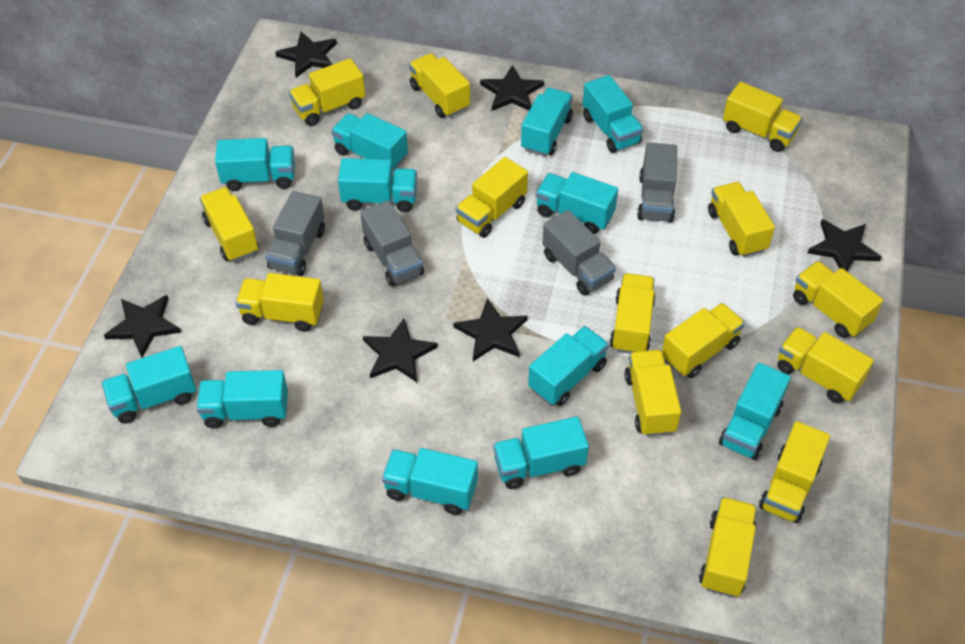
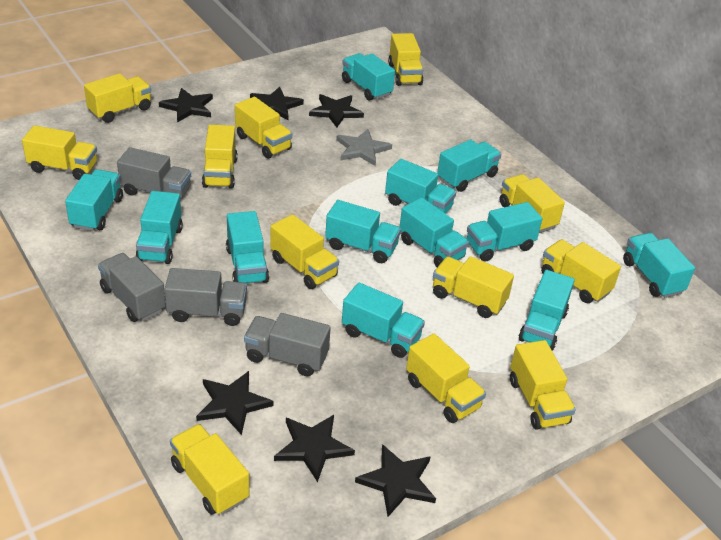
grey star: none = 0 -> [336,129,392,166] = 1
yellow truck: [200,187,259,262] [236,273,324,332] [289,58,365,126] [409,53,470,118] [456,157,528,238] [610,273,655,354] [625,350,681,436] [662,303,745,378] [699,497,757,597] [708,182,775,257] [723,82,803,152] [759,421,830,523] [777,327,874,403] [793,261,883,338] = 14 -> [22,125,97,180] [84,73,151,123] [170,424,249,515] [202,125,238,189] [235,97,292,158] [270,214,339,289] [388,33,423,86] [406,334,486,423] [433,256,514,318] [499,174,565,233] [510,340,576,430] [541,239,621,303] = 12

